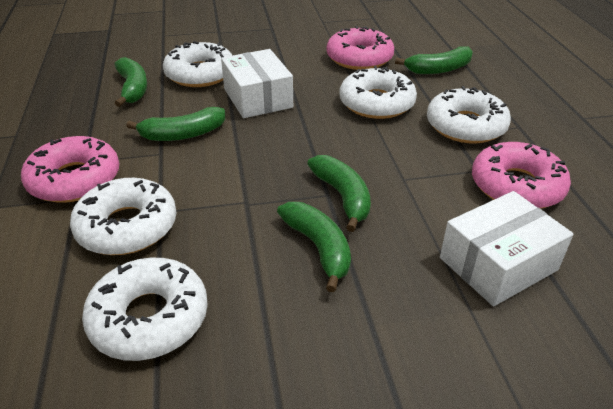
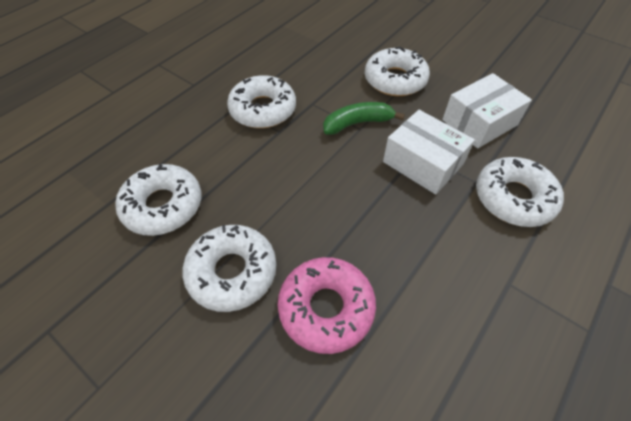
green banana: [114,57,147,107] [126,107,225,141] [277,202,351,292] [307,155,371,232] [395,47,473,74] = 5 -> [323,102,405,135] = 1
pink donut: [21,136,119,203] [327,26,394,70] [472,142,571,209] = 3 -> [277,257,376,354] = 1

